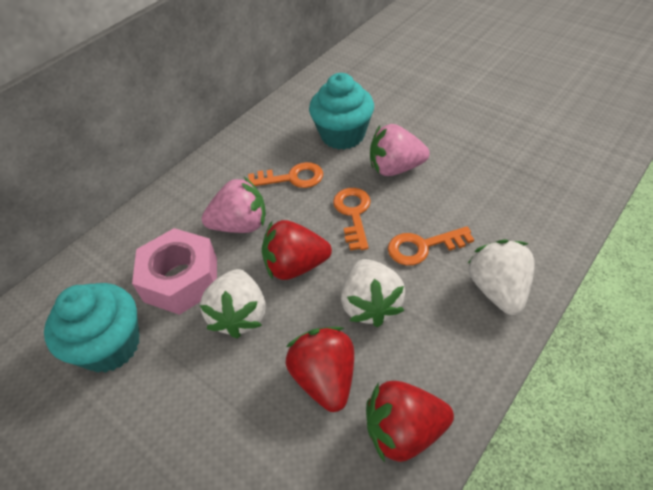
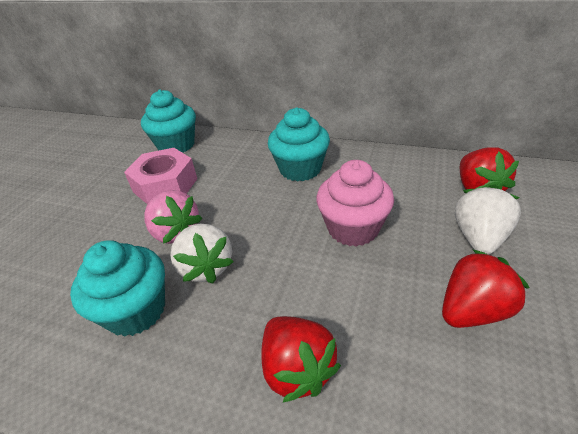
orange key: [248,162,323,188] [333,188,371,250] [388,226,474,266] = 3 -> none = 0
pink cupcake: none = 0 -> [316,160,394,247] = 1
pink strawberry: [202,177,266,233] [370,124,430,176] = 2 -> [145,190,202,244] = 1
turquoise cupcake: [44,283,140,373] [309,73,374,150] = 2 -> [70,240,165,337] [141,89,196,153] [268,107,330,182] = 3
white strawberry: [200,269,266,339] [341,259,405,327] [467,240,535,315] = 3 -> [170,224,234,284] [455,185,521,255] = 2

